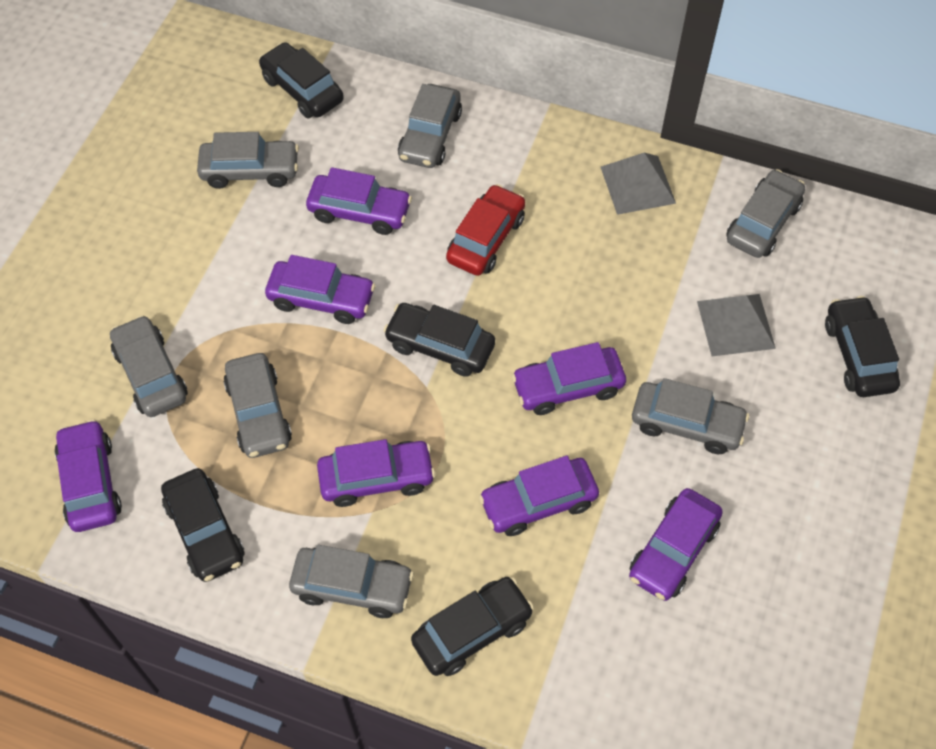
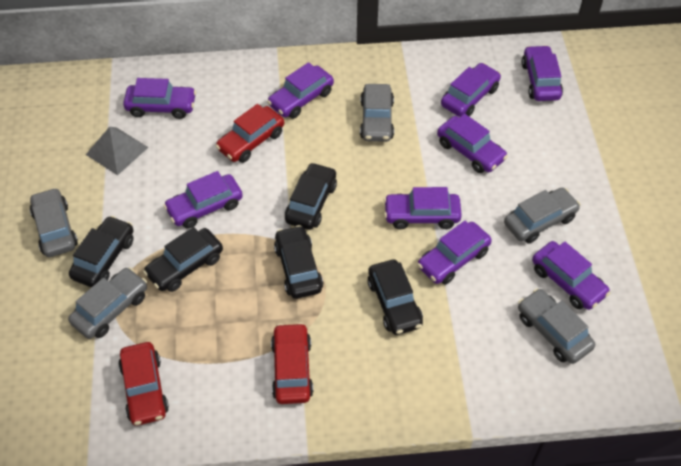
grey car: [110,315,188,417] [197,132,299,189] [223,353,292,458] [289,545,414,618] [398,84,462,168] [632,378,749,454] [726,169,805,258] = 7 -> [30,188,78,257] [68,267,147,339] [360,84,394,142] [504,188,580,244] [518,288,595,364] = 5
grey pyramid: [601,152,676,215] [697,294,776,356] = 2 -> [86,127,148,175] = 1
purple car: [55,419,122,532] [265,255,375,324] [306,167,412,235] [317,439,435,507] [479,456,599,536] [512,342,626,415] [629,488,723,601] = 7 -> [123,78,196,119] [163,171,243,228] [267,62,334,119] [384,187,462,229] [417,221,492,285] [437,114,508,173] [441,63,501,117] [522,45,563,101] [532,241,610,310] = 9
red car: [446,184,525,276] = 1 -> [118,342,169,426] [216,104,284,163] [271,323,314,404] = 3

